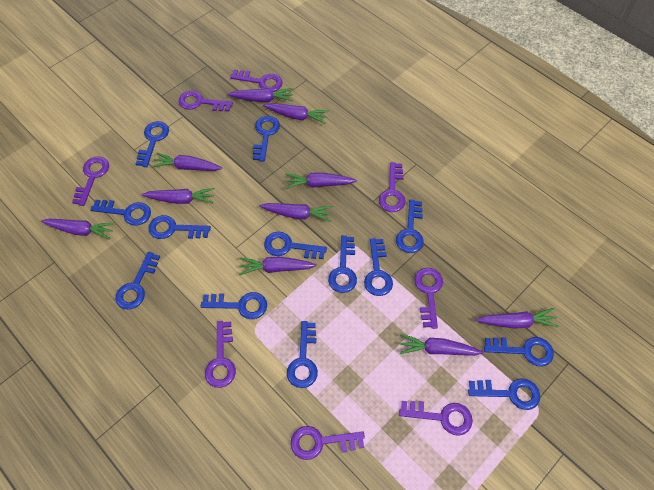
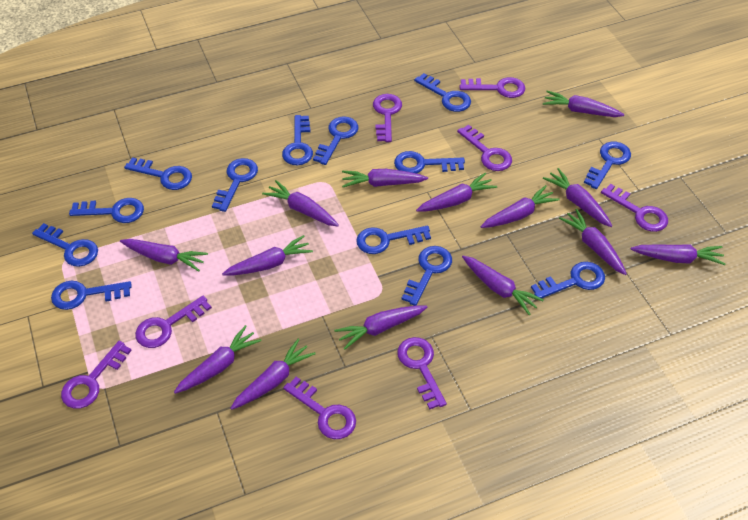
purple carrot: [41,219,115,240] [142,188,215,204] [152,153,223,171] [228,88,293,102] [239,257,317,276] [260,203,333,222] [263,103,329,124] [285,172,357,189] [400,334,483,356] [476,308,559,329] = 10 -> [120,239,208,272] [174,325,262,394] [222,235,313,276] [230,339,316,410] [262,180,339,226] [334,305,428,350] [342,169,428,187] [416,173,497,212] [462,255,544,315] [481,185,559,228] [543,91,624,117] [543,168,612,227] [559,209,627,275] [631,244,726,265] = 14

